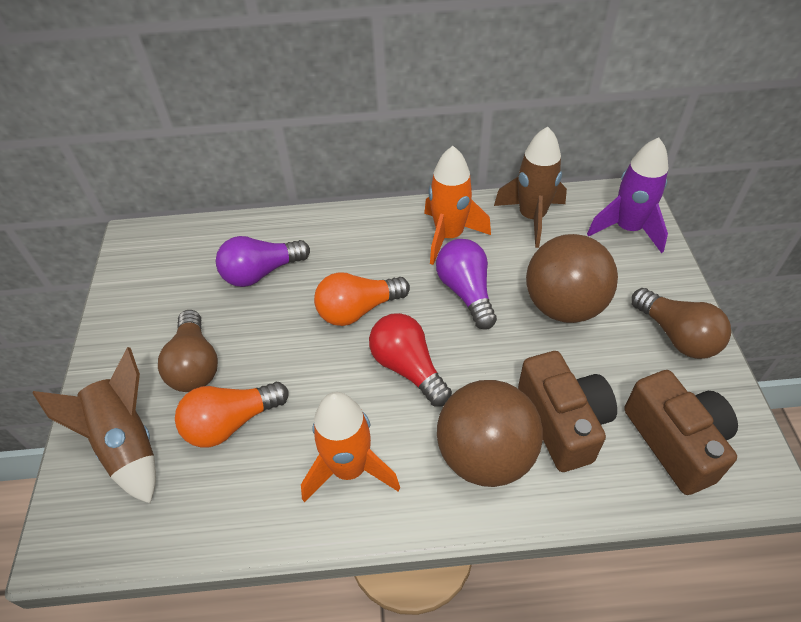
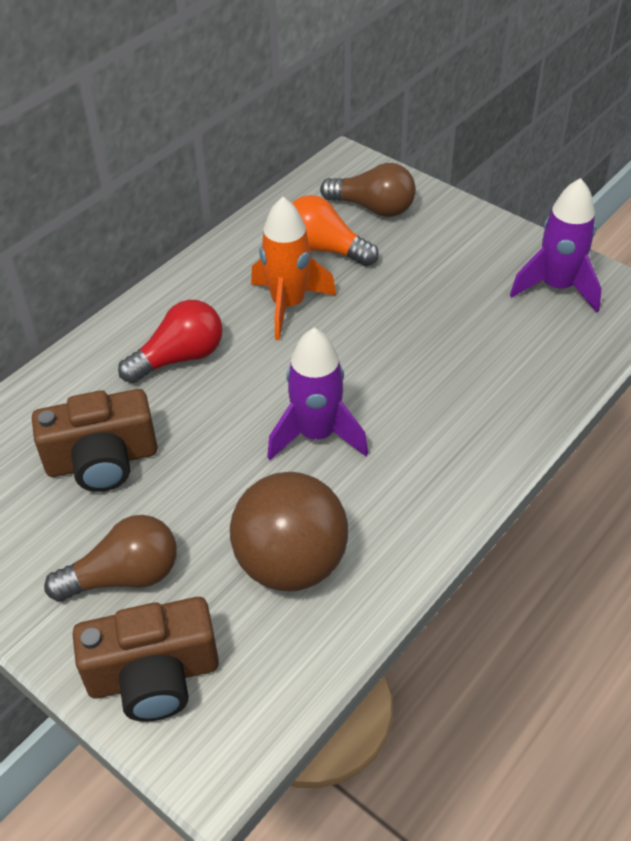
brown ball: [437,380,543,487] [526,234,618,323] = 2 -> [230,472,348,591] = 1
brown rocket: [33,347,156,504] [494,126,567,248] = 2 -> none = 0
orange light bulb: [175,382,289,448] [314,272,410,326] = 2 -> [292,195,379,266] = 1
orange rocket: [301,392,400,503] [424,146,491,265] = 2 -> [251,197,337,340] = 1
purple light bulb: [216,236,310,287] [436,239,497,330] = 2 -> none = 0
purple rocket: [587,137,668,253] = 1 -> [267,328,368,460] [510,178,602,312] = 2

